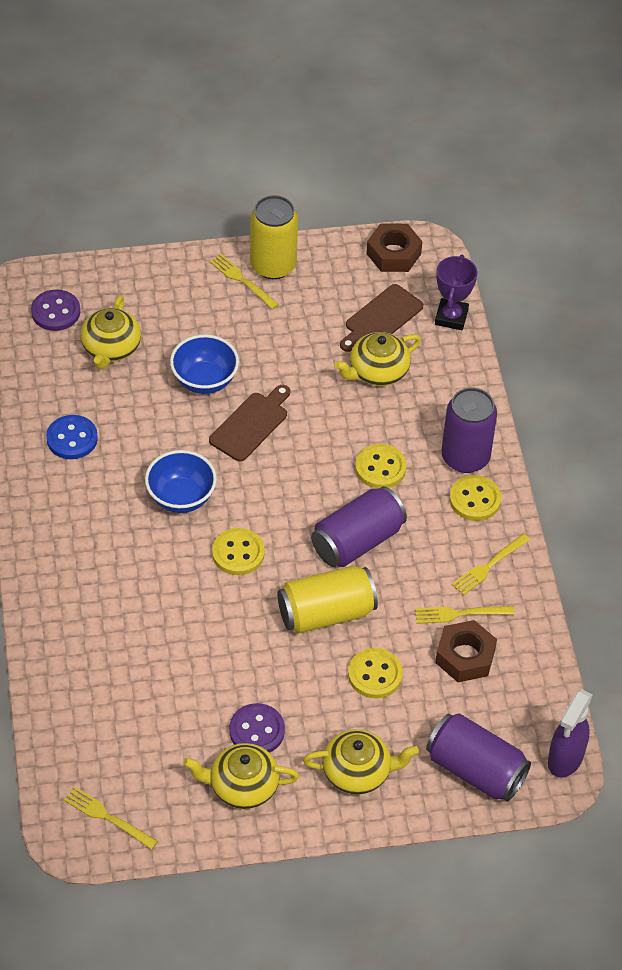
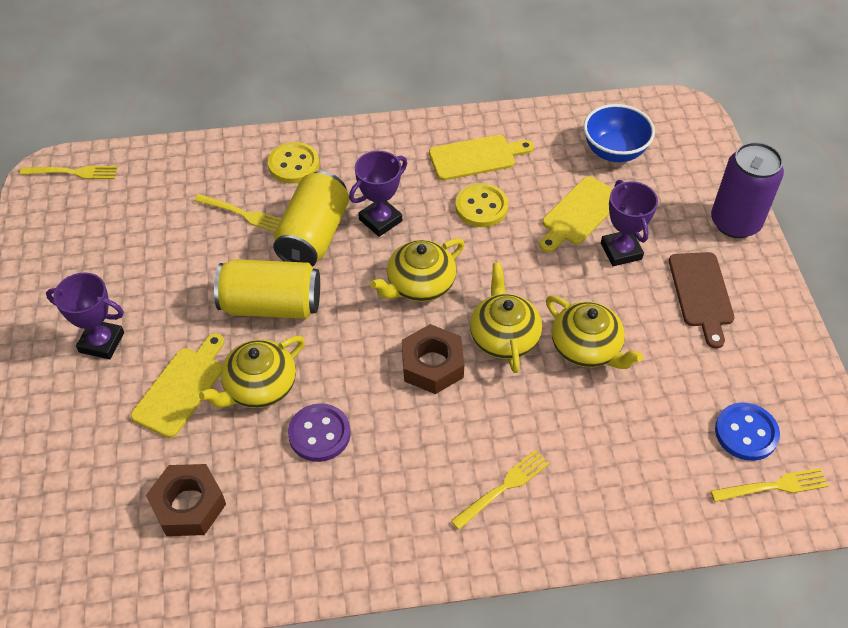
blue bowl: [145,450,217,513] [170,334,239,394] = 2 -> [584,104,655,162] = 1
brown cutting board: [209,385,290,462] [340,284,424,352] = 2 -> [669,252,734,349] = 1
purple button: [31,289,80,331] [229,703,285,753] = 2 -> [288,403,351,462] = 1
purple can: [311,486,407,567] [426,713,531,802] [441,388,497,473] = 3 -> [711,142,784,238] = 1
purple spray bottle: [548,690,592,777] = 1 -> none = 0
purple trophy: [435,254,478,330] = 1 -> [46,272,124,359] [349,151,407,237] [601,180,658,266] = 3
yellow button: [212,528,265,575] [348,648,403,698] [355,444,406,489] [449,475,501,521] = 4 -> [268,142,319,184] [455,183,508,227] = 2
yellow cutting board: none = 0 -> [131,333,224,438] [429,135,534,181] [539,176,613,252] = 3

